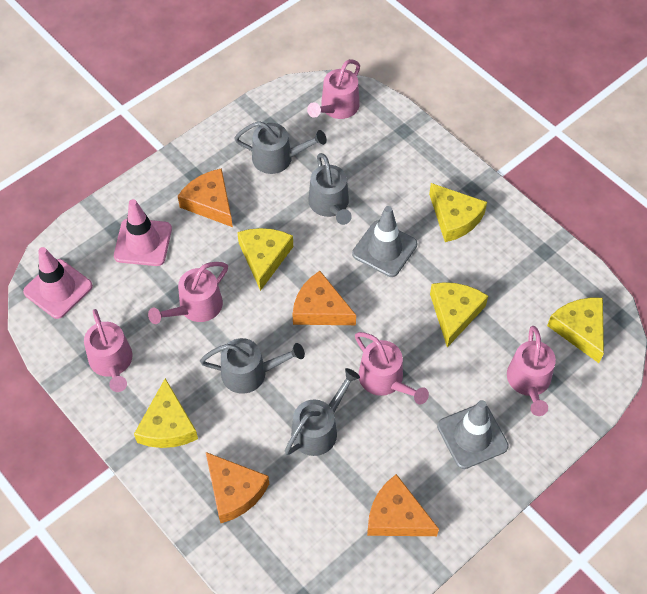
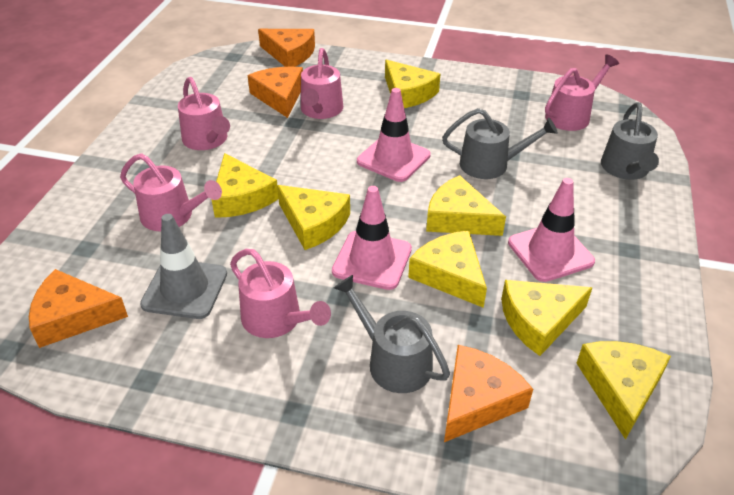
grey traffic cone: [352,206,417,277] [437,400,509,469] = 2 -> [140,214,227,319] = 1
grey watering can: [200,338,305,394] [234,121,327,174] [285,368,360,456] [308,153,352,225] = 4 -> [334,275,450,393] [442,108,558,179] [601,102,659,180] = 3
pink traffic cone: [23,247,93,319] [114,199,172,266] = 2 -> [332,186,412,290] [357,88,431,182] [508,178,595,282] = 3
yellow cheese: [134,378,198,448] [237,228,293,291] [429,183,487,242] [430,282,488,347] [547,298,604,363] = 5 -> [211,153,279,218] [277,185,350,250] [385,60,440,108] [408,230,487,308] [426,175,506,236] [501,280,593,356] [576,341,671,440] = 7

